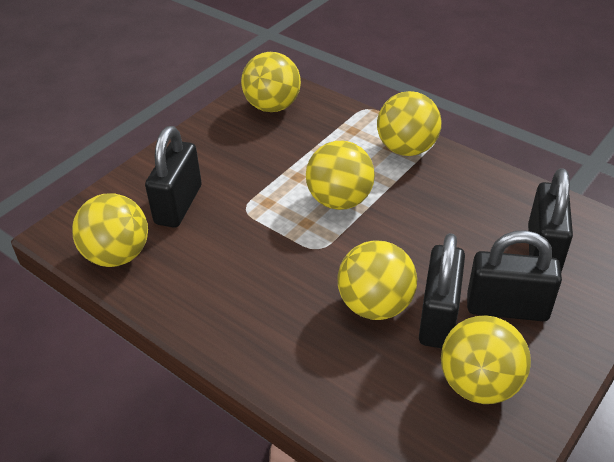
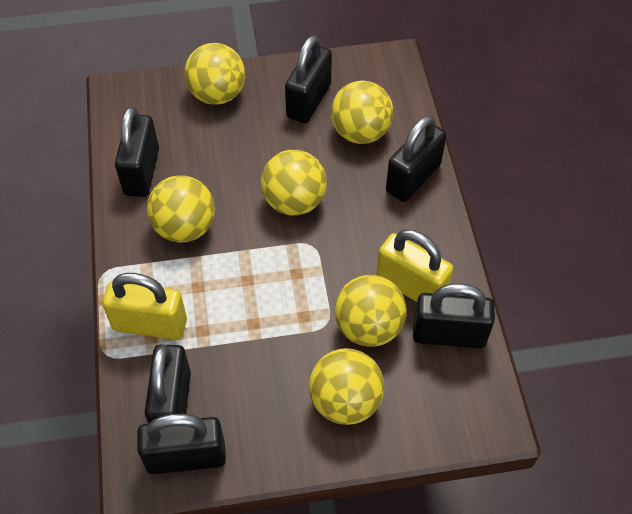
black padlock: [145,126,202,228] [419,233,465,348] [467,230,562,321] [528,168,573,272] = 4 -> [115,107,159,197] [137,414,226,474] [145,345,191,424] [285,35,332,123] [386,115,447,202] [413,283,495,348] = 6
yellow padlock: none = 0 -> [102,273,187,340] [376,229,453,302] = 2

